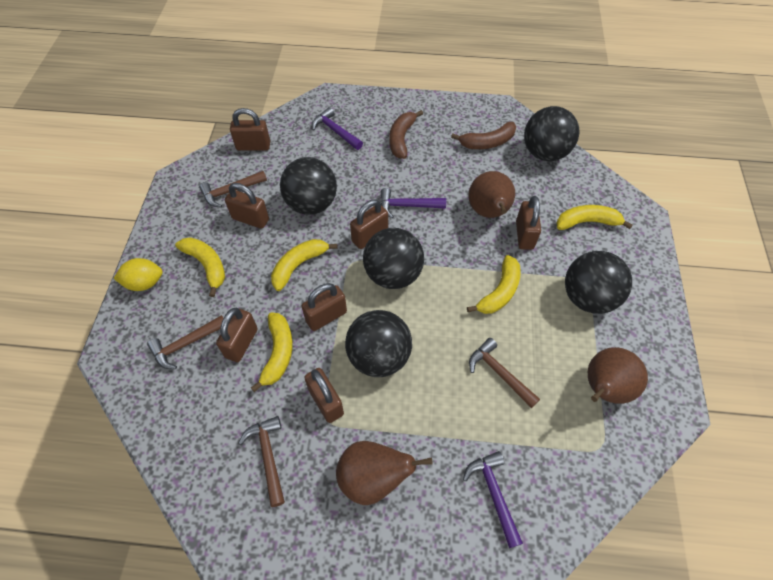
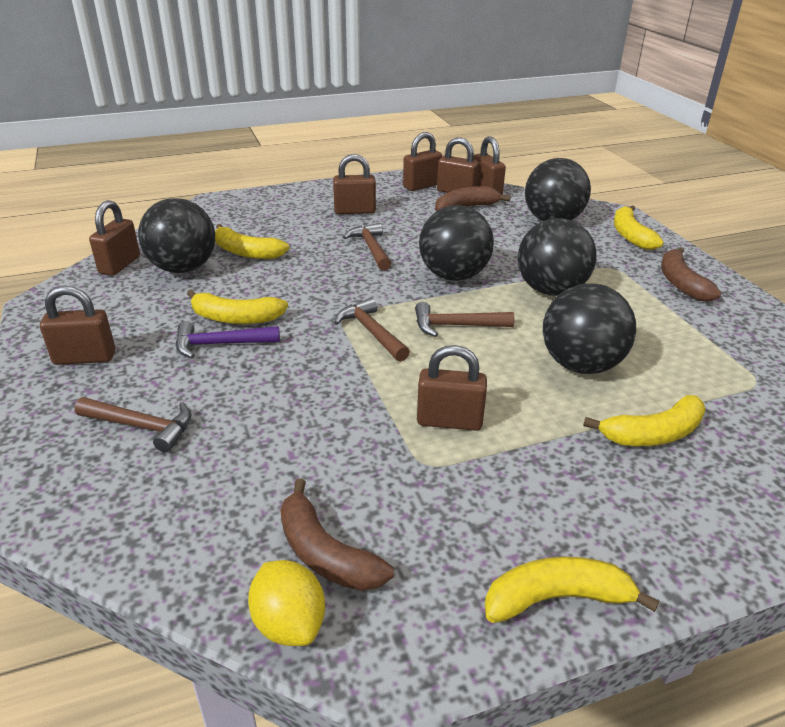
brown banana: [389,110,423,159] [451,122,516,149] = 2 -> [280,479,394,591] [435,186,511,211] [661,247,721,301] = 3
brown pear: [336,441,433,505] [468,171,515,218] [588,347,648,403] = 3 -> none = 0
purple hammer: [312,107,363,150] [381,188,446,218] [463,451,523,548] = 3 -> [176,321,280,358] = 1

